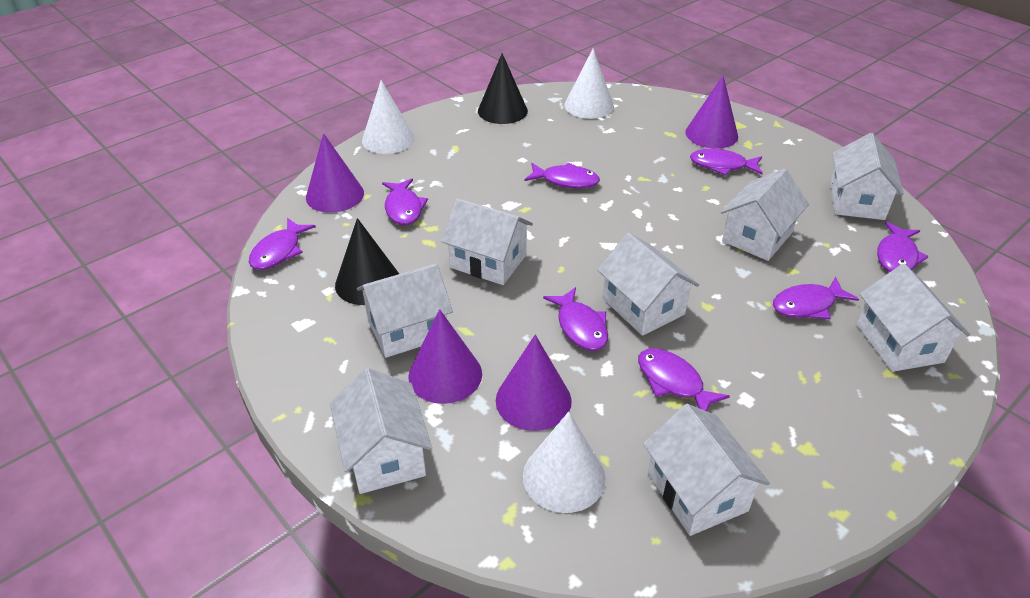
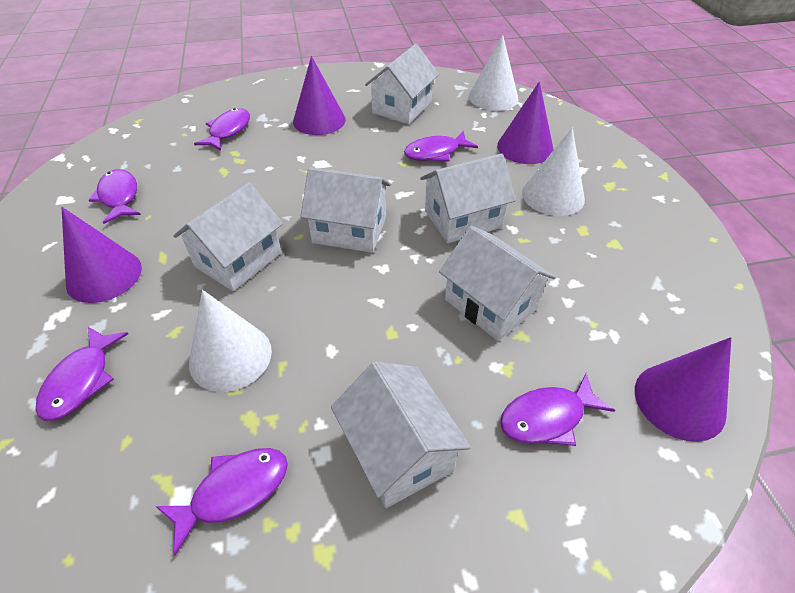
black cone: [335,218,399,305] [478,53,528,124] = 2 -> none = 0
purple fish: [249,218,316,270] [382,179,428,225] [525,163,600,188] [543,287,608,351] [638,348,730,411] [690,149,763,175] [773,277,859,319] [877,222,928,272] = 8 -> [36,327,128,421] [88,169,141,224] [156,448,288,556] [194,108,250,151] [404,131,478,162] [500,373,615,446] = 6
white house: [330,368,432,494] [357,264,453,358] [441,198,533,285] [597,233,699,336] [643,404,770,536] [721,169,809,261] [830,133,904,220] [857,264,970,372] = 8 -> [173,182,283,291] [300,167,391,253] [331,361,471,508] [365,44,439,124] [420,154,516,243] [439,225,556,341] = 6

